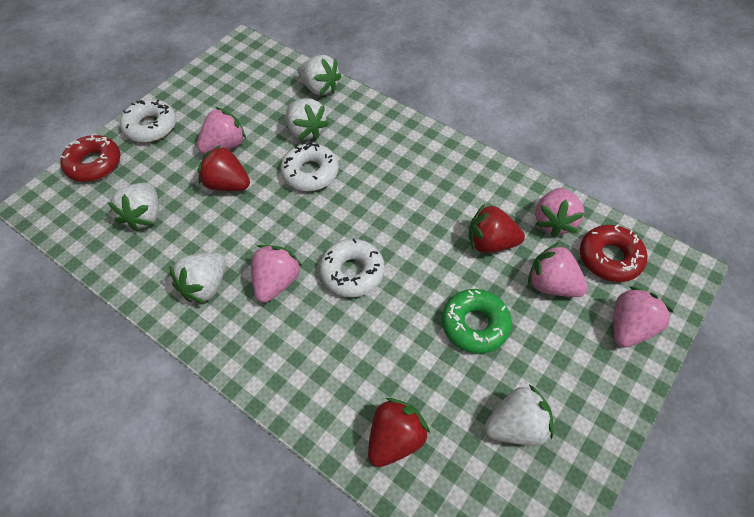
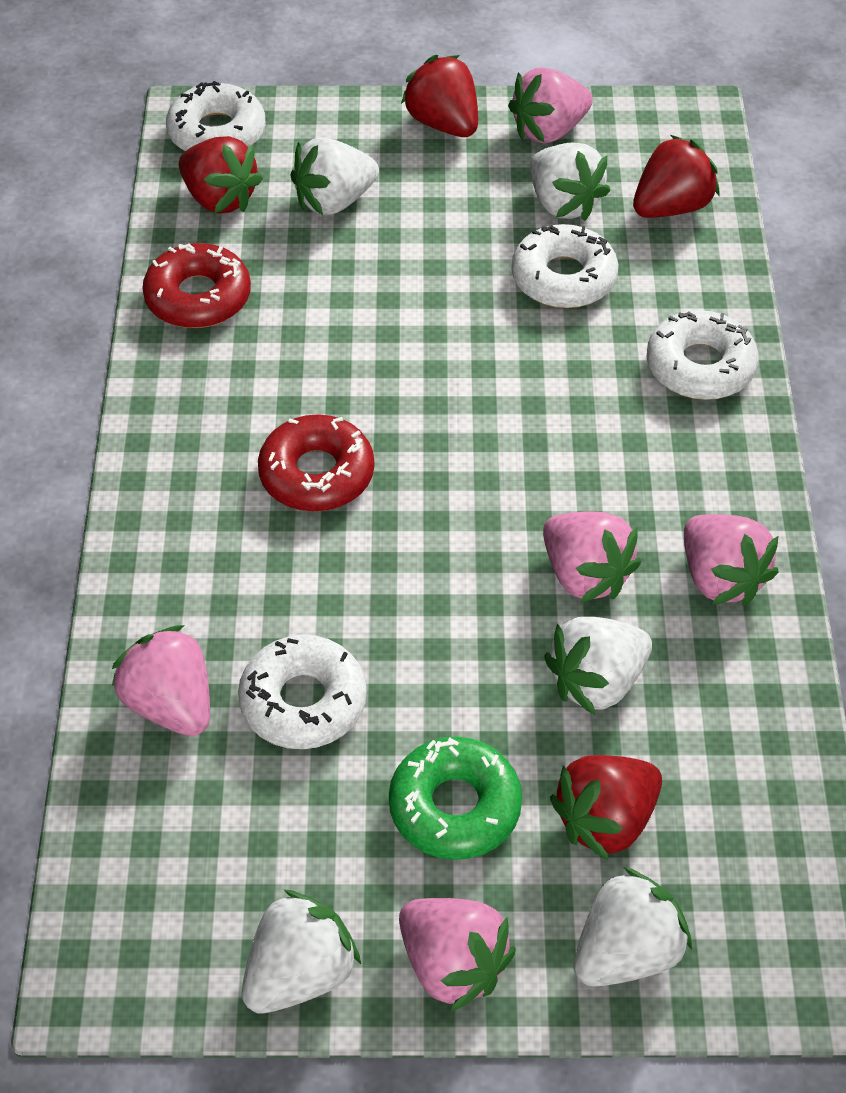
red strawberry: [198,145,250,191] [368,398,430,467] [469,204,525,253] = 3 -> [179,136,263,214] [401,55,478,137] [550,755,662,860] [633,135,720,218] = 4
white donut: [120,99,176,143] [280,142,339,191] [319,239,385,297] = 3 -> [166,81,265,151] [238,635,367,749] [512,224,618,308] [647,310,759,400] = 4

